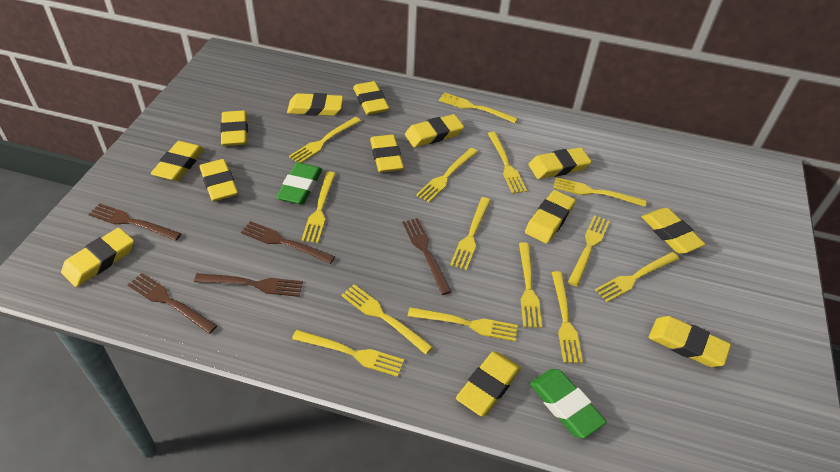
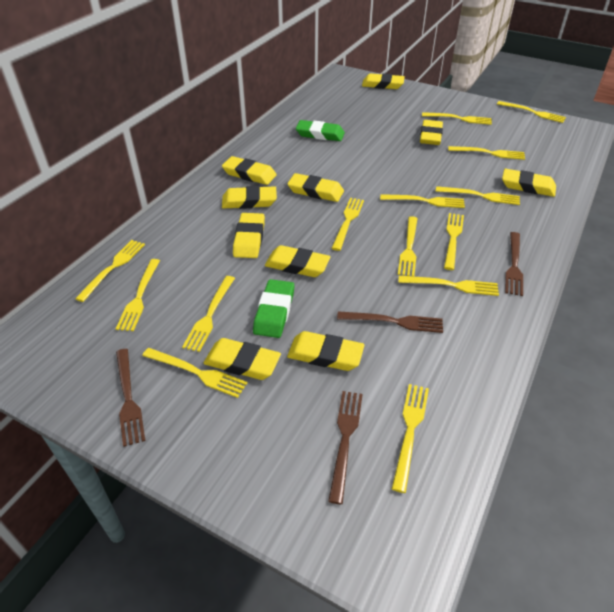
brown fork: [88,203,182,241] [128,273,217,334] [194,273,303,297] [241,221,335,264] [402,218,452,295] = 5 -> [116,349,145,447] [328,391,363,504] [337,311,443,333] [505,232,523,296] = 4
yellow eraser: [61,228,134,287] [151,141,204,181] [199,159,238,201] [220,110,248,146] [287,93,343,116] [353,81,389,115] [370,135,404,172] [405,114,464,147] [456,351,521,417] [525,190,576,244] [528,147,591,179] [642,208,706,254] [649,316,731,367] = 13 -> [203,338,281,380] [222,156,277,185] [222,186,277,209] [233,213,265,258] [265,245,331,277] [287,173,344,202] [287,331,365,371] [362,73,405,89] [420,120,443,145] [502,169,556,197] = 10

